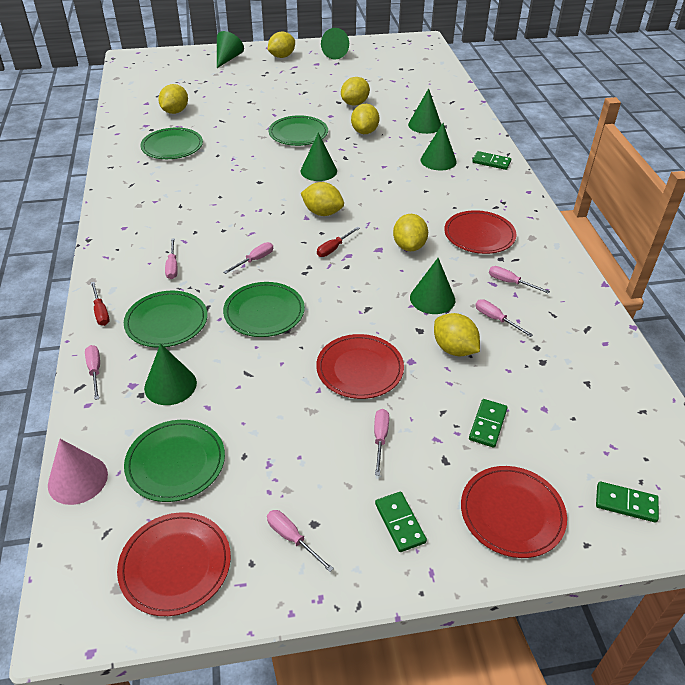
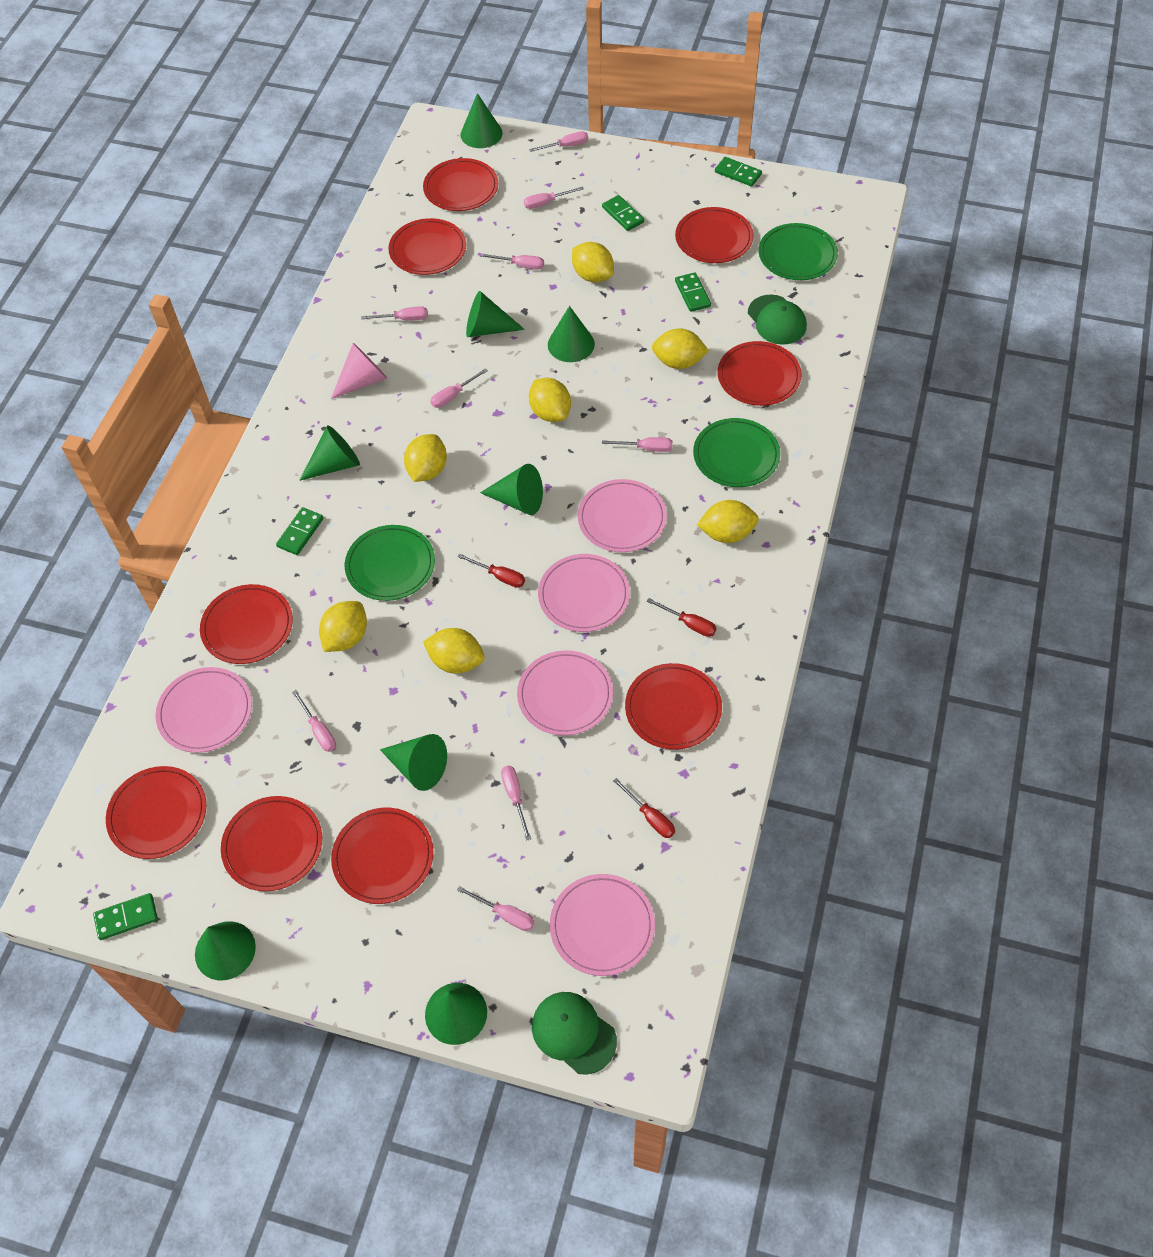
green cap: none = 0 -> [532,992,617,1075] [748,295,807,345] = 2
green cone: [144,343,197,405] [217,31,244,68] [301,133,337,181] [321,28,349,59] [408,88,441,134] [410,258,455,314] [421,123,457,171] = 7 -> [195,921,256,980] [299,425,360,481] [380,734,447,791] [425,983,487,1045] [460,93,503,148] [466,291,525,337] [480,464,543,515] [548,306,595,362] = 8
green domino: [375,492,427,552] [469,399,507,448] [472,151,511,170] [596,481,659,523] = 4 -> [93,893,158,940] [276,507,323,555] [602,195,644,231] [675,272,711,312] [715,157,762,186] = 5
green plate: [124,291,207,347] [124,420,225,502] [141,128,203,159] [223,282,305,337] [269,115,328,146] = 5 -> [345,525,435,601] [693,418,780,487] [759,223,838,280] = 3
pink plate: none = 0 -> [156,667,252,753] [517,650,613,736] [538,554,630,632] [550,874,655,976] [578,479,667,552] = 5
pink screwdriver: [85,345,100,400] [165,238,178,279] [224,242,273,274] [267,510,334,572] [374,409,389,475] [475,299,533,337] [489,266,550,294] = 7 -> [292,690,336,752] [362,307,428,321] [430,368,488,408] [457,886,535,931] [481,254,544,270] [501,766,531,841] [524,186,584,209] [529,131,588,152] [602,437,672,452] = 9
red plate: [117,512,231,616] [316,334,404,399] [444,210,517,254] [461,466,567,558] = 4 -> [106,766,206,859] [200,584,293,664] [221,796,322,891] [331,808,434,904] [388,218,466,275] [423,158,498,211] [625,663,722,750] [675,207,753,263] [718,341,802,406] = 9
red screwdriver: [91,282,110,326] [317,226,360,257] = 2 -> [457,553,525,588] [613,778,675,838] [647,598,717,637] = 3

